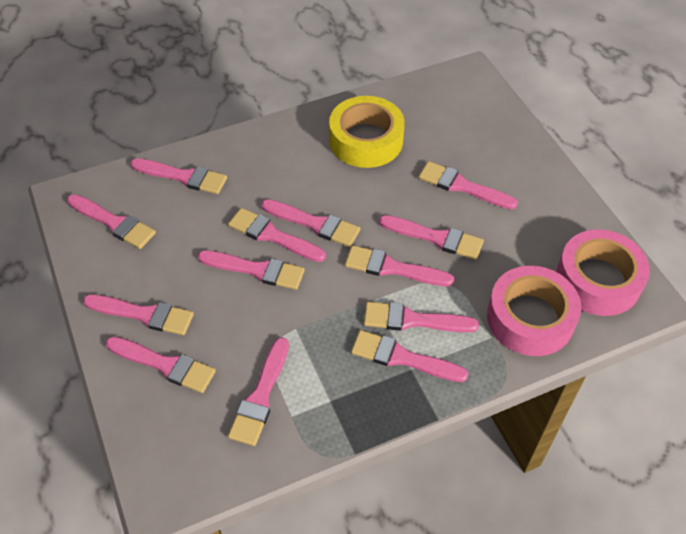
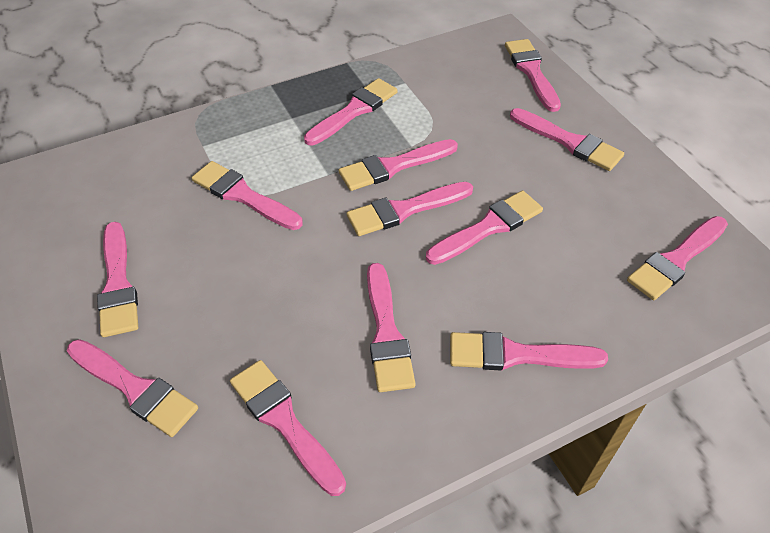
pink tape: [487,266,581,356] [556,229,650,316] = 2 -> none = 0
yellow tape: [329,96,405,168] = 1 -> none = 0

